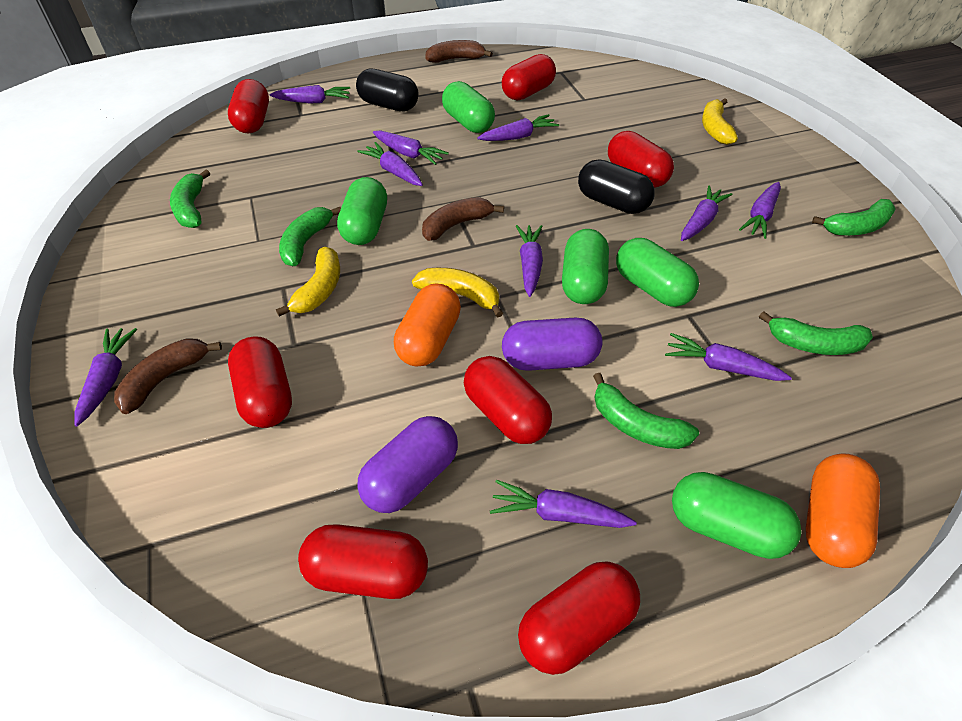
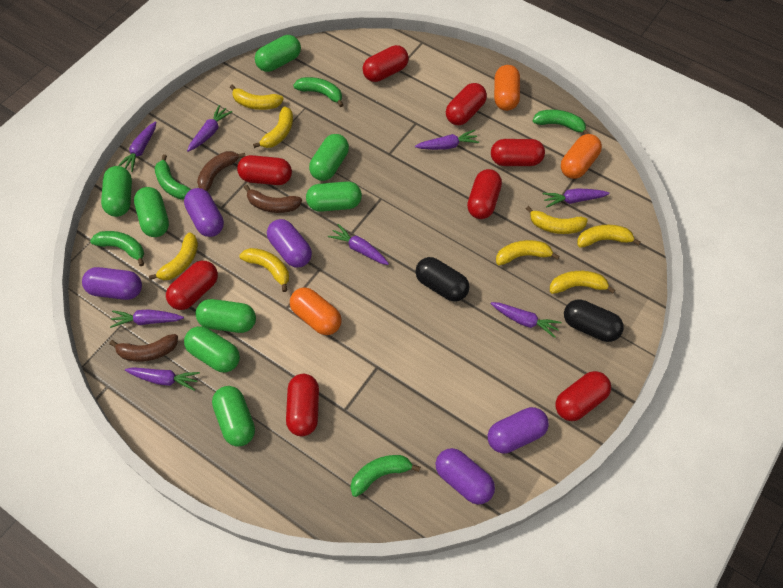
green capsule: [337,177,387,245] [442,81,495,133] [562,229,609,304] [616,238,699,307] [672,472,801,559] = 5 -> [101,166,132,217] [134,187,169,237] [184,326,240,372] [195,299,256,333] [212,386,255,446] [255,35,301,72] [306,181,362,212] [309,134,349,181] = 8
orange capsule: [394,283,461,366] [806,453,880,568] = 2 -> [290,287,342,335] [494,65,520,111] [561,134,602,179] = 3
purple capsule: [357,416,458,513] [502,318,602,371] = 2 -> [82,267,142,300] [184,188,224,237] [267,219,312,267] [435,448,495,504] [488,407,549,454] = 5
purple carrot: [74,328,137,427] [270,85,350,104] [357,142,423,186] [373,130,449,165] [477,114,559,141] [490,480,637,528] [516,225,543,297] [665,333,792,381] [681,185,733,241] [739,182,781,239] = 10 -> [110,309,184,328] [118,121,156,172] [125,367,200,391] [187,105,232,152] [328,224,389,265] [415,130,479,150] [490,302,562,338] [543,188,610,208] = 8
red capsule: [228,79,269,133] [228,336,292,428] [298,524,428,599] [464,356,552,444] [502,54,556,100] [518,562,640,675] [608,131,674,188] = 7 -> [166,261,218,310] [237,155,292,185] [286,374,319,436] [363,45,409,82] [446,83,487,125] [467,169,502,219] [491,139,545,166] [555,371,611,421] = 8
yellow banana: [276,247,340,316] [412,268,503,317] [702,98,738,145] = 3 -> [149,232,198,280] [230,85,284,110] [239,248,289,292] [253,106,293,148] [496,240,559,265] [526,206,588,234] [550,271,615,294] [577,225,641,247] = 8

